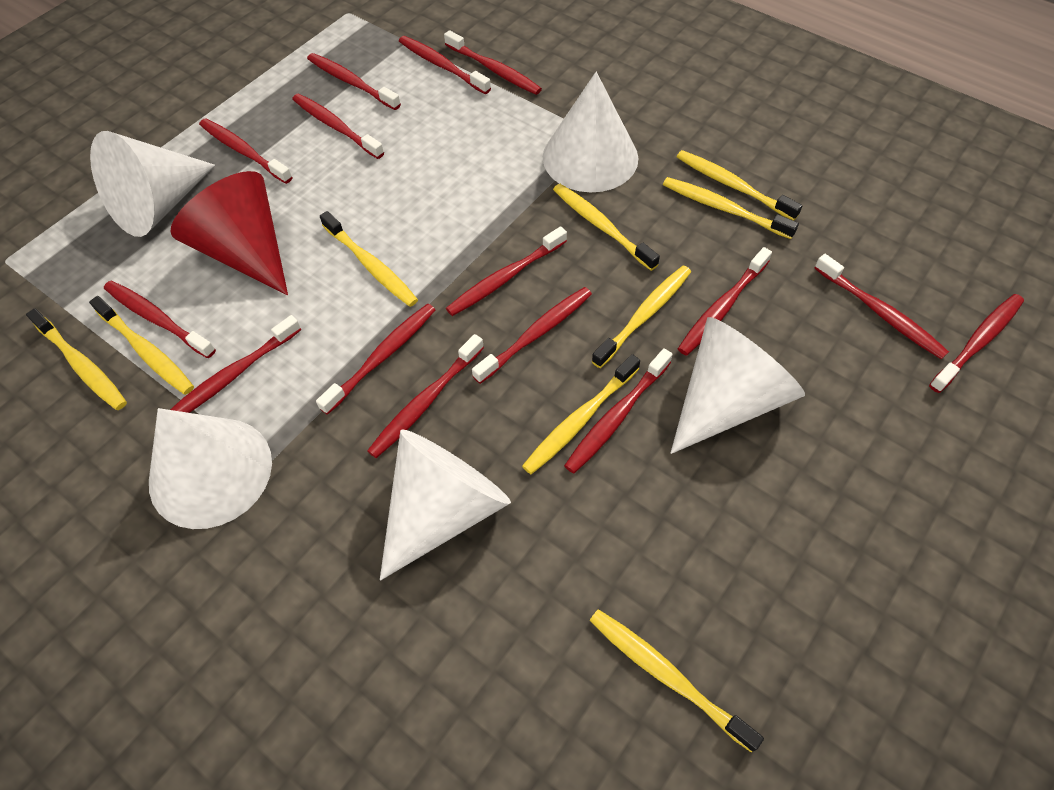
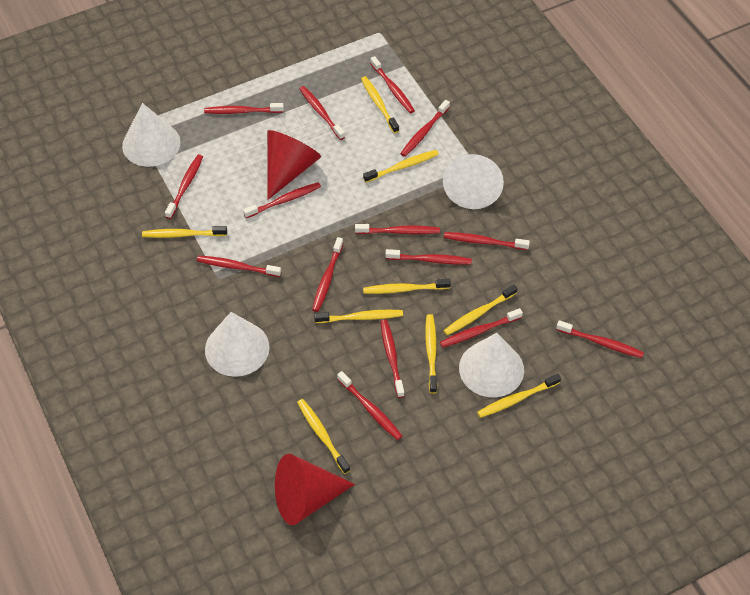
red cone: [170,171,288,296] = 1 -> [267,130,321,200] [275,454,355,525] = 2
white cone: [90,131,215,237] [149,408,272,529] [380,430,511,581] [543,72,638,193] [671,317,805,454] = 5 -> [122,103,181,167] [205,312,270,377] [443,154,504,209] [459,333,524,397] = 4

